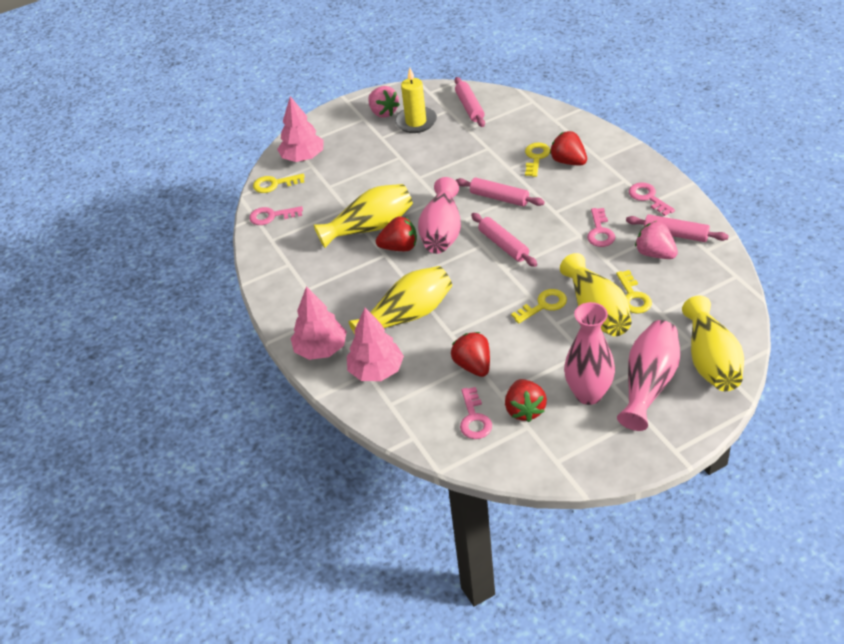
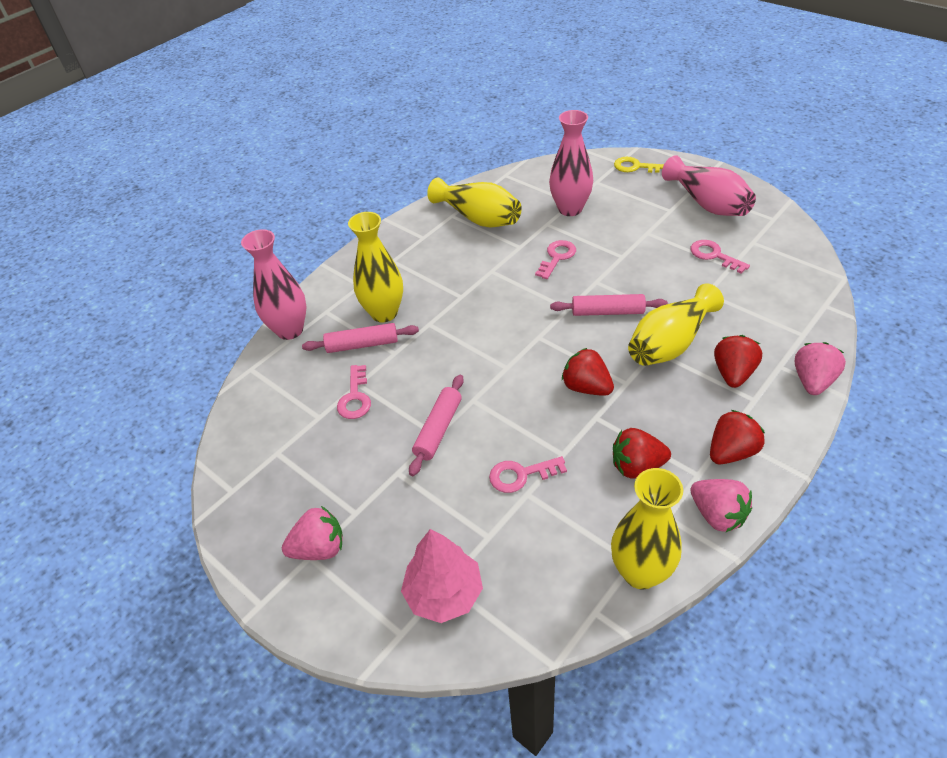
pink rolling pin: [455,77,485,127] [456,178,545,206] [471,213,537,267] [626,214,729,242] = 4 -> [302,323,419,353] [409,375,464,476] [550,294,668,316] = 3
pink strawberry: [368,86,400,118] [635,221,678,259] = 2 -> [282,506,343,560] [690,479,752,533] [795,342,846,395] = 3
pink tree: [277,96,324,162] [291,286,347,360] [347,308,404,381] = 3 -> [401,529,483,623] = 1
yellow candle: [395,68,437,133] = 1 -> none = 0
yellow key: [253,174,305,193] [511,289,567,324] [525,142,550,177] [616,270,652,314] = 4 -> [614,157,664,173] = 1

